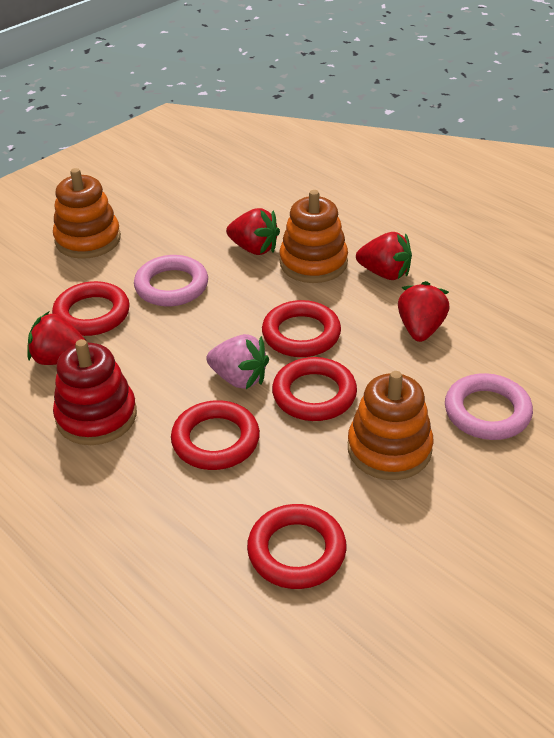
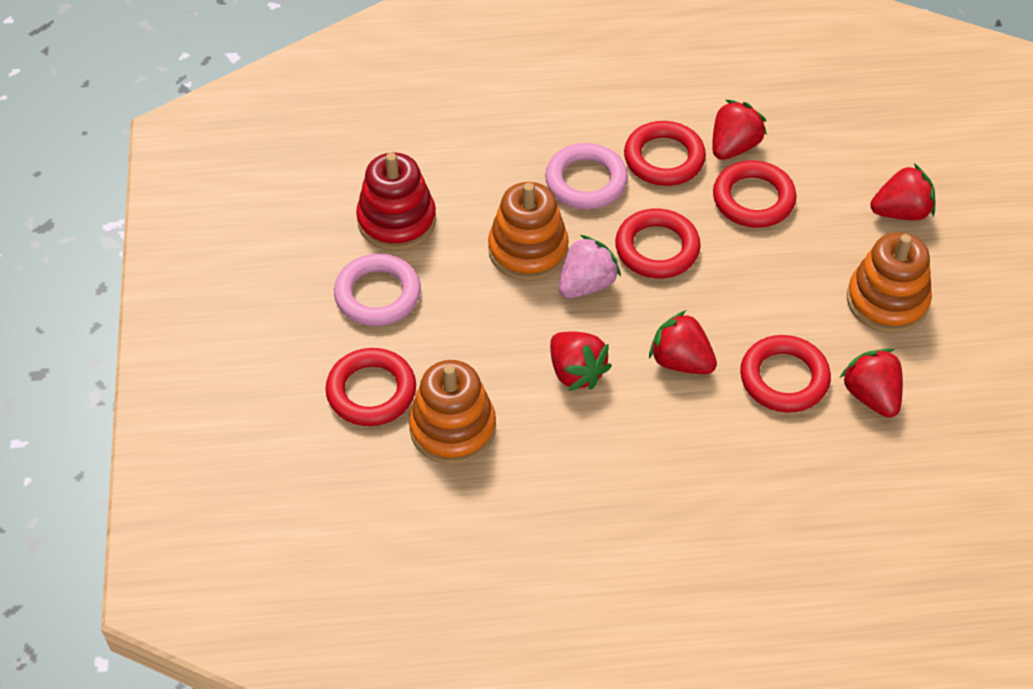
red strawberry: [27,312,88,365] [226,208,280,255] [356,232,412,280] [398,281,450,342] = 4 -> [550,332,612,391] [649,310,717,374] [712,100,767,160] [840,348,903,418] [870,164,935,221] = 5

